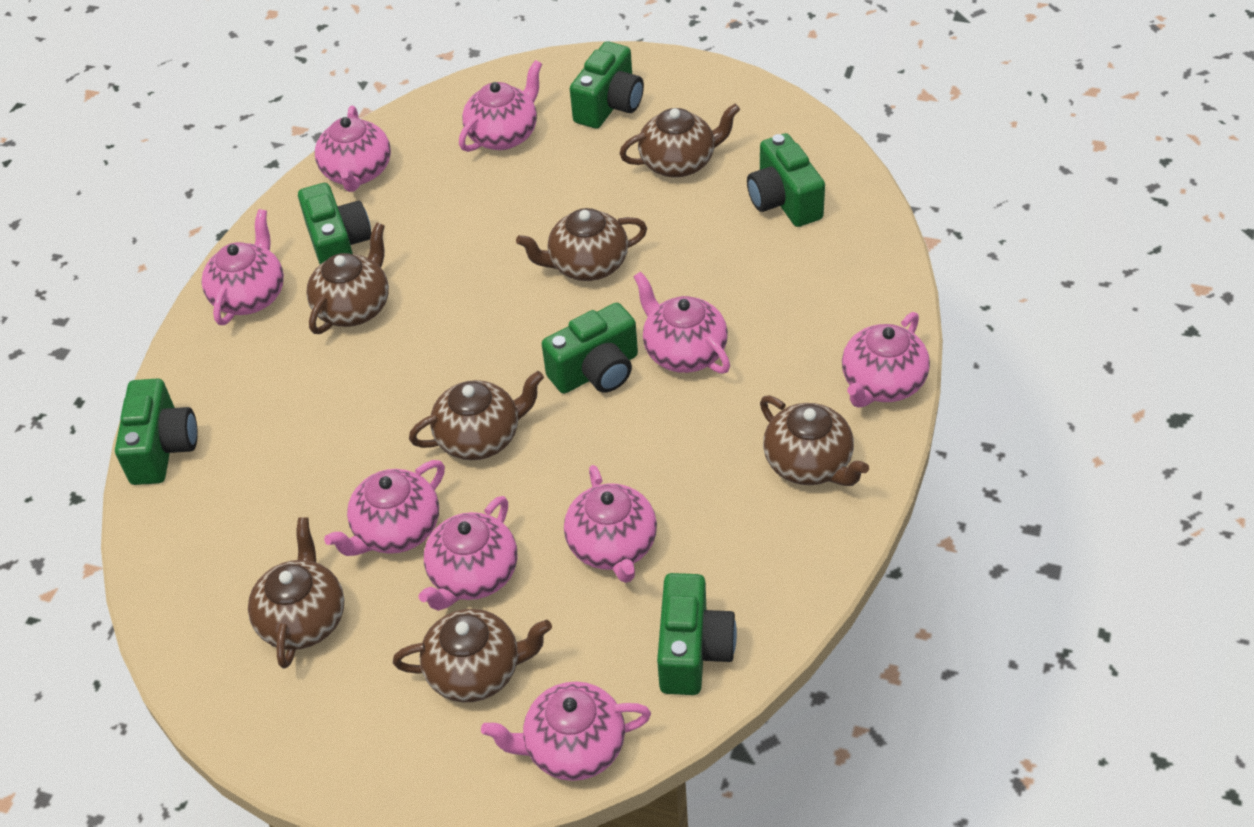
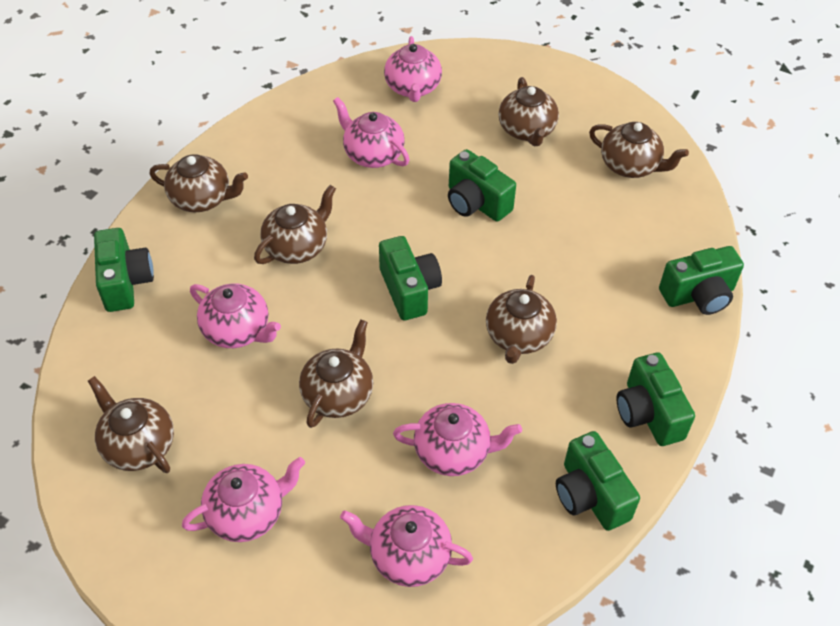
pink teapot: [201,209,284,325] [315,106,391,192] [324,460,445,556] [418,496,517,611] [459,60,542,152] [481,682,651,781] [564,465,657,583] [633,272,730,374] [842,312,930,408] = 9 -> [182,457,305,542] [190,283,281,348] [333,97,409,168] [340,505,473,587] [384,36,442,102] [393,403,522,476] = 6

